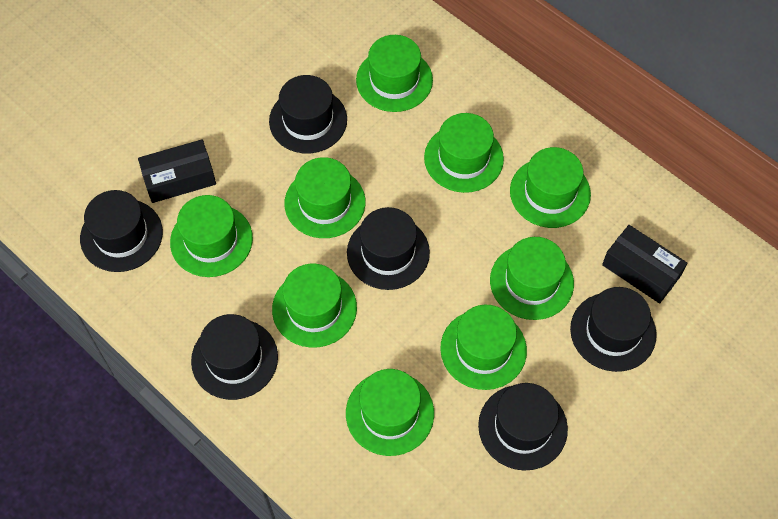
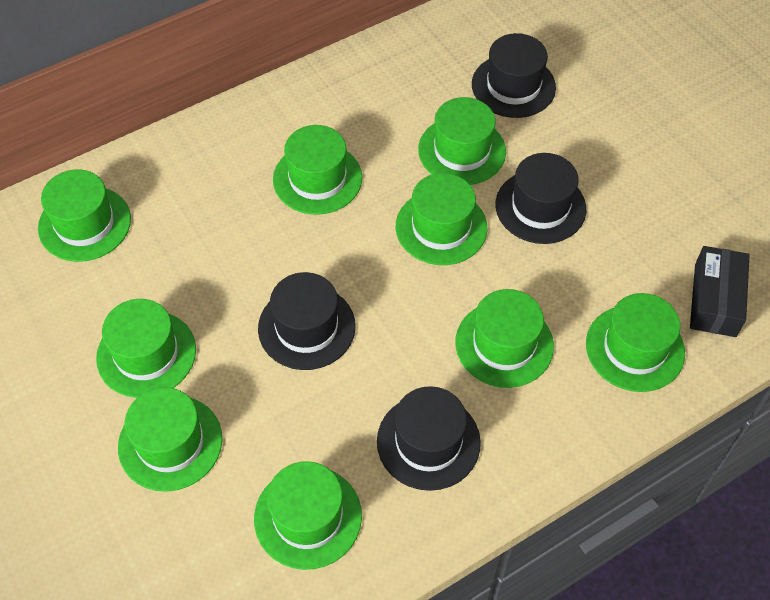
black box: [138,140,216,203] [602,225,687,303] = 2 -> [690,246,749,337] = 1
black hat: [80,190,163,272] [191,314,278,400] [269,75,347,153] [347,207,430,290] [478,383,568,471] [570,287,657,372] = 6 -> [258,272,356,370] [377,386,481,491] [472,33,556,118] [495,153,586,244] = 4

